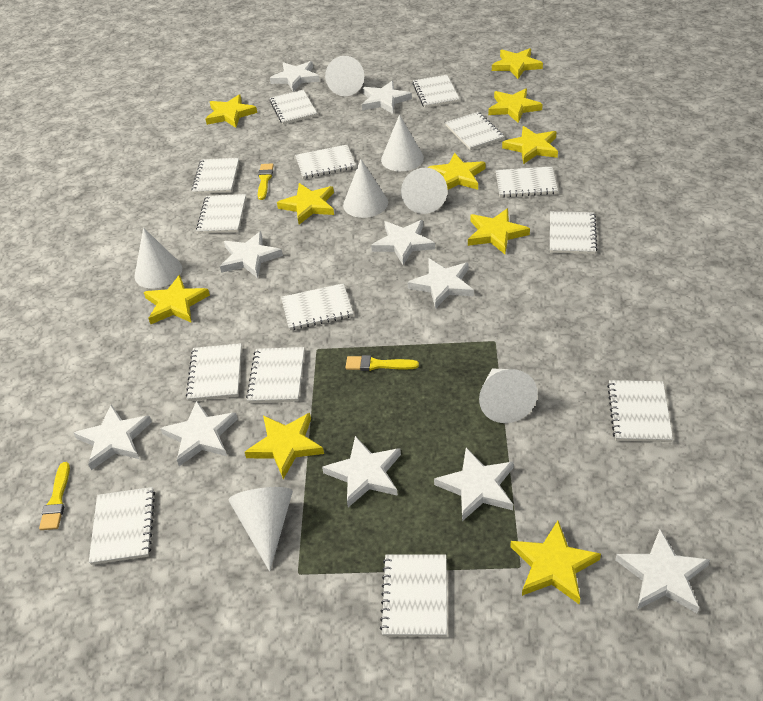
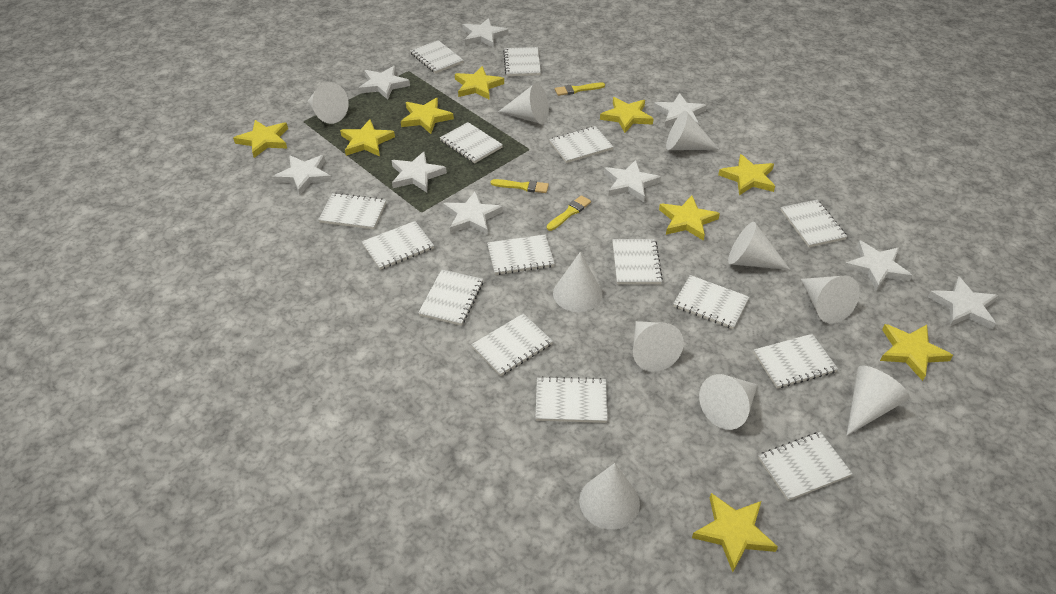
white cone: [134,228,182,289] [228,487,293,572] [325,56,364,96] [343,159,388,218] [381,114,424,171] [401,168,448,214] [479,369,538,423] = 7 -> [307,82,348,124] [498,83,549,124] [553,252,602,312] [579,463,640,530] [633,321,684,372] [666,111,720,150] [699,374,757,430] [728,222,790,270] [801,275,860,324] [847,365,910,435] = 10
white notebook: [89,487,155,565] [186,343,242,401] [191,158,239,194] [196,194,246,234] [246,347,304,403] [270,90,317,124] [281,283,354,330] [295,145,356,179] [380,555,447,637] [412,75,460,108] [445,112,504,150] [496,166,558,197] [550,211,597,254] [607,380,673,442] = 14 -> [318,193,386,229] [362,221,434,270] [410,40,463,74] [418,270,483,326] [440,122,503,164] [471,314,553,376] [487,235,555,275] [503,47,541,76] [535,376,607,423] [549,126,613,163] [612,239,663,284] [673,275,749,329] [753,334,838,388] [758,432,853,501] [781,199,847,247] = 15
white star: [74,405,152,470] [160,400,238,466] [220,231,283,278] [270,61,320,92] [322,436,401,507] [362,81,412,114] [371,220,435,265] [407,258,474,309] [434,448,514,521] [615,529,710,613] = 10 -> [273,155,332,195] [359,66,410,100] [391,152,447,192] [443,191,503,235] [463,18,508,48] [604,160,661,202] [653,93,707,127] [844,240,912,291] [928,276,998,329] = 9
yellow star: [144,275,210,324] [205,94,257,128] [245,413,324,479] [277,183,334,225] [427,153,486,190] [468,208,530,254] [488,89,542,123] [492,48,543,79] [502,126,558,164] [510,521,601,604] = 10 -> [233,120,288,158] [340,119,395,156] [401,98,454,134] [455,66,504,100] [600,97,653,133] [659,195,720,241] [692,493,778,572] [718,154,775,195] [880,324,953,381] = 9

